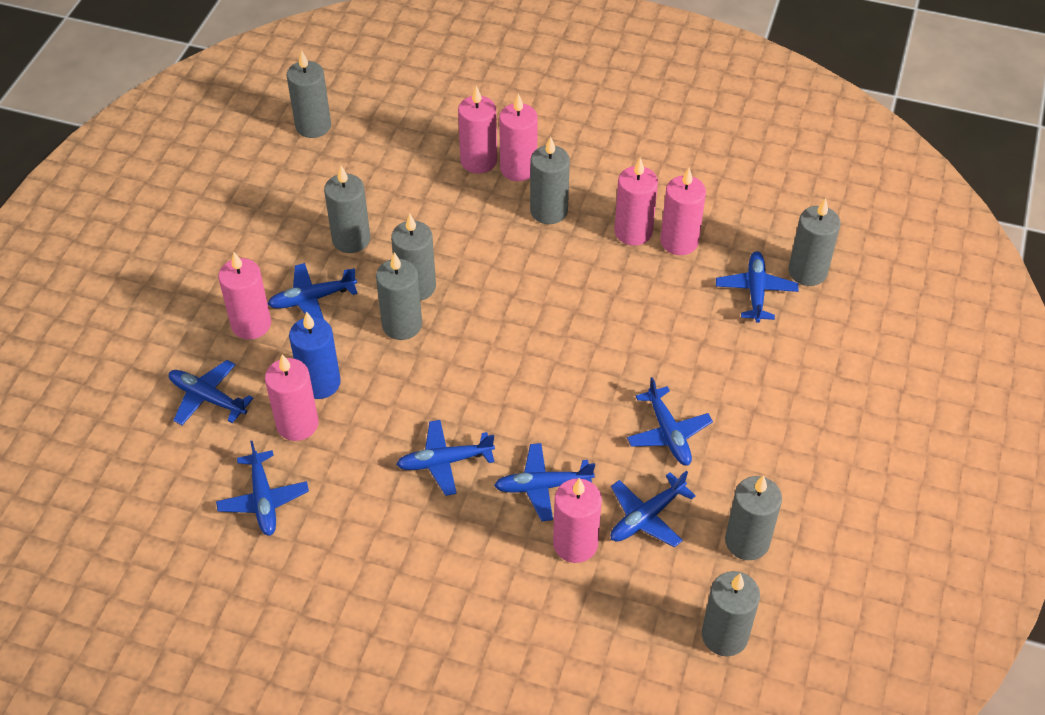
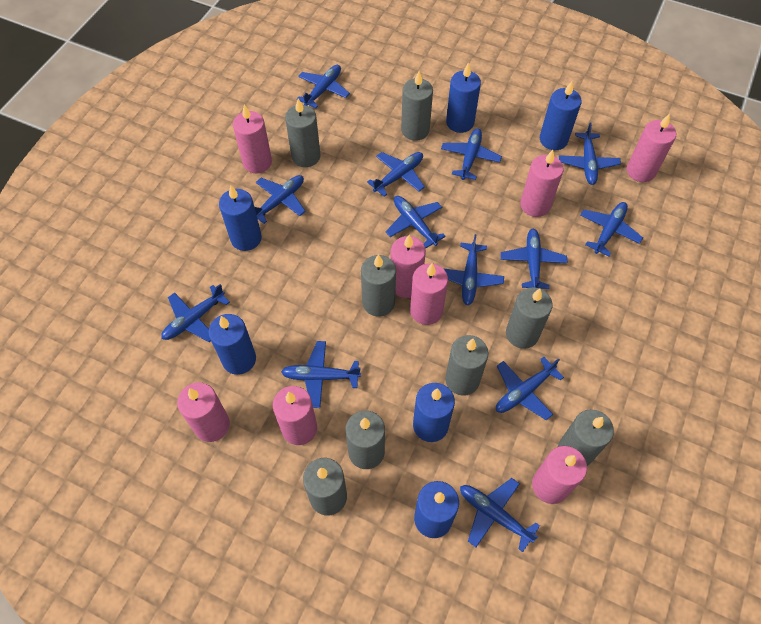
blue candle: [289,311,341,399] = 1 -> [208,314,256,375] [219,185,262,251] [413,383,455,442] [414,481,459,538] [446,62,481,133] [540,81,582,150] = 6
blue plane: [169,360,254,425] [216,440,309,536] [268,263,358,319] [396,420,495,496] [494,443,595,521] [610,471,696,547] [627,377,713,466] [716,251,798,323] = 8 -> [161,284,230,342] [255,175,306,224] [281,341,361,408] [297,65,350,108] [367,152,425,197] [386,196,446,249] [441,128,502,180] [443,234,504,306] [460,478,540,552] [496,357,564,420] [501,229,567,289] [559,123,621,185] [580,202,643,256] = 13
pink candle: [218,252,271,339] [265,354,318,441] [458,86,497,174] [499,93,538,181] [553,478,602,563] [615,158,658,246] [660,168,706,255] = 7 -> [177,383,230,442] [233,105,272,173] [273,386,317,445] [391,235,426,298] [410,263,448,325] [520,150,564,217] [532,446,587,504] [627,114,676,182] = 8

